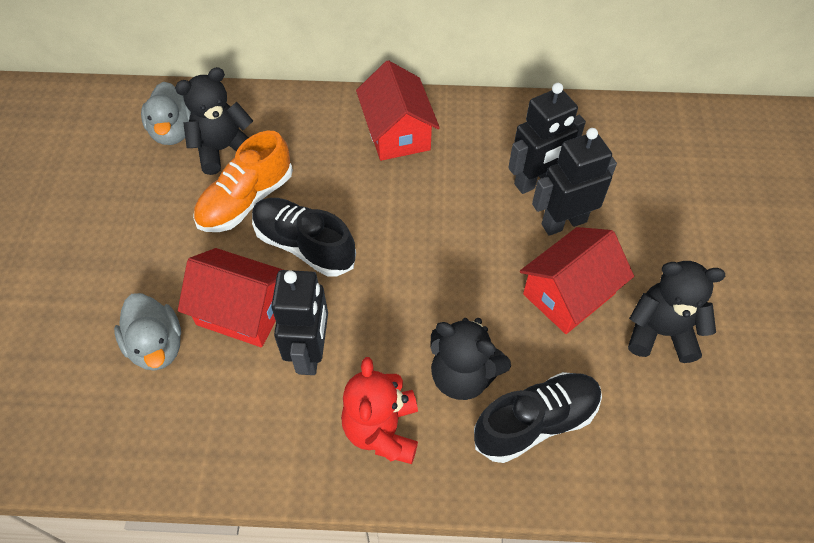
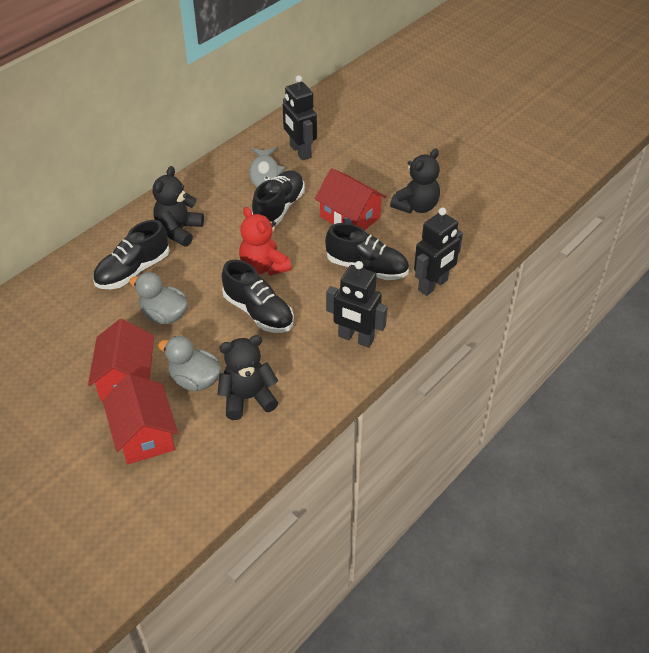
black shoe: [252,198,356,277] [474,372,602,463] = 2 -> [93,220,170,289] [222,260,294,333] [252,170,305,226] [325,223,409,280] = 4
grey fish: none = 0 -> [249,147,285,187] = 1
orange shoe: [193,131,293,232] = 1 -> none = 0

